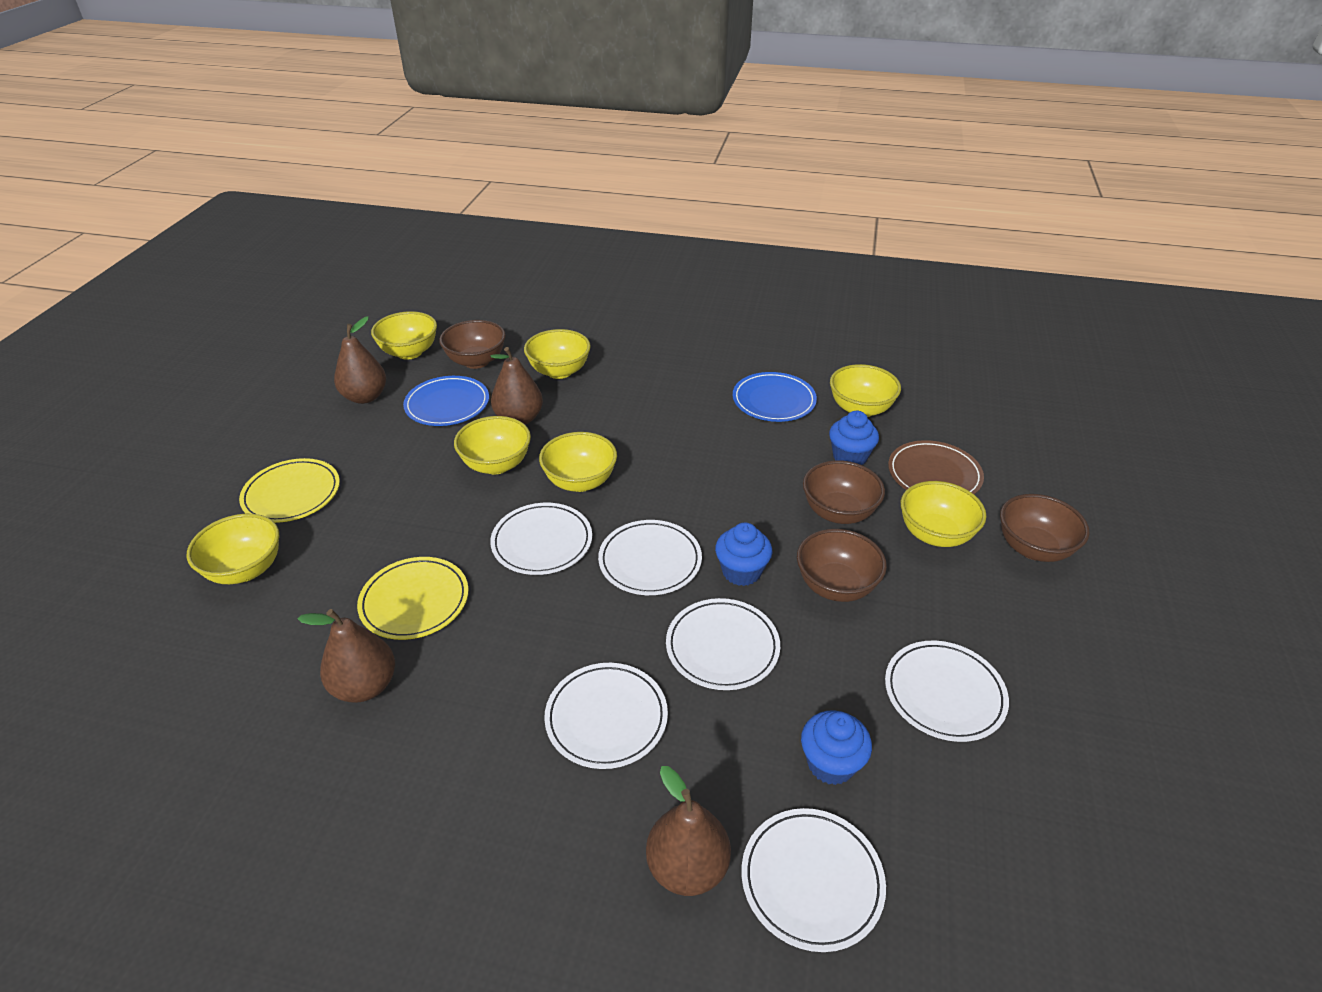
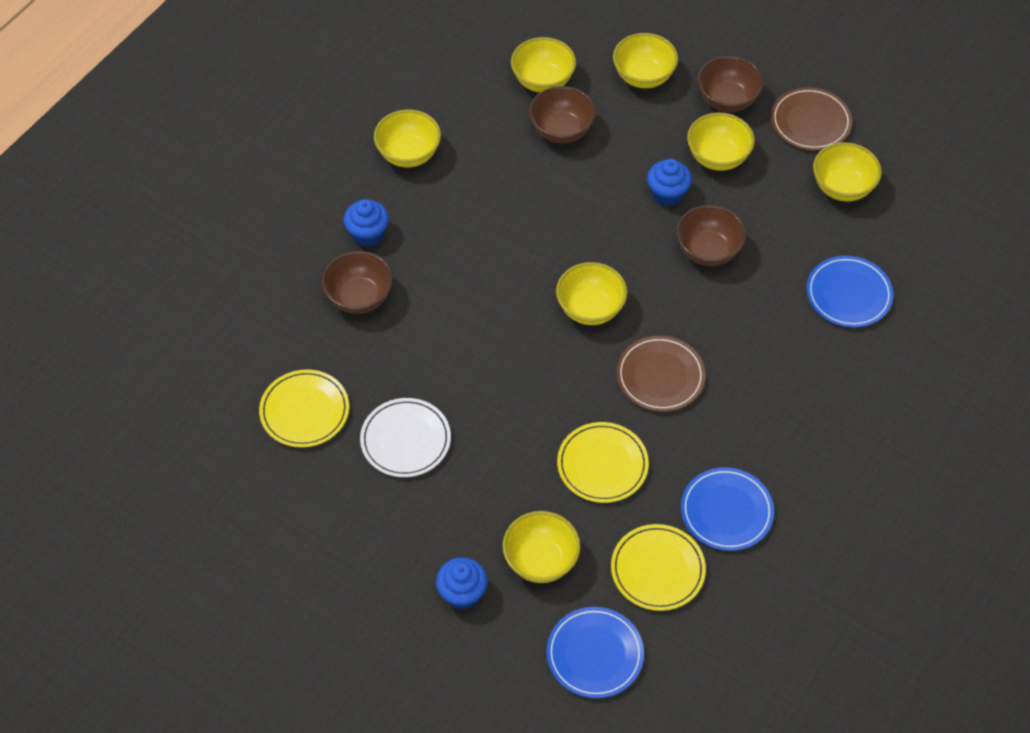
blue plate: [403,376,489,426] [733,372,817,422] = 2 -> [547,607,644,698] [681,467,774,551] [807,256,893,327] = 3
brown pear: [297,609,395,703] [334,316,386,404] [490,347,543,425] [646,766,731,896] = 4 -> none = 0
brown plate: [888,440,984,494] = 1 -> [617,336,705,412] [771,87,852,151] = 2
white plate: [490,503,592,575] [544,663,668,769] [598,520,702,595] [666,598,780,690] [742,808,886,952] [885,641,1009,742] = 6 -> [360,398,451,477] = 1
yellow plate: [239,458,340,523] [357,557,469,640] = 2 -> [259,369,349,448] [557,422,649,503] [611,524,706,611] = 3

